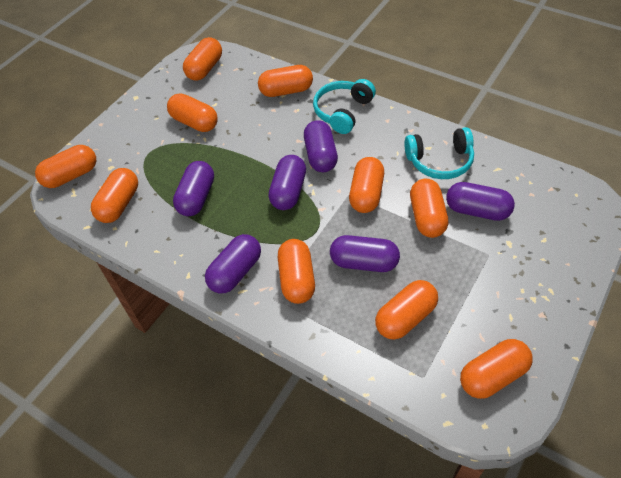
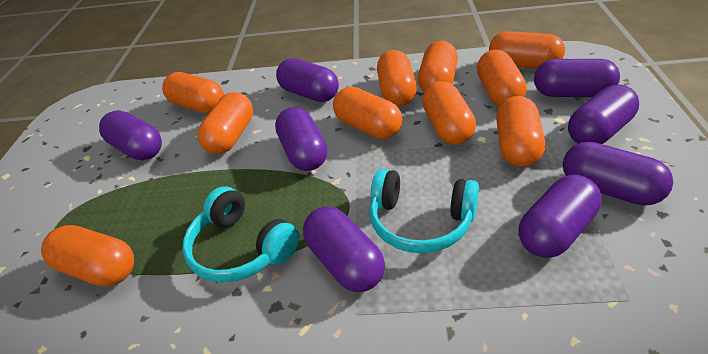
purple capsule: [173,161,214,216] [205,234,261,293] [268,155,306,210] [304,120,338,172] [330,235,400,272] [446,182,515,221] = 6 -> [99,110,162,160] [275,107,327,171] [276,58,339,102] [303,206,385,292] [518,175,602,258] [534,59,620,97] [563,142,673,206] [568,85,639,144] = 8

